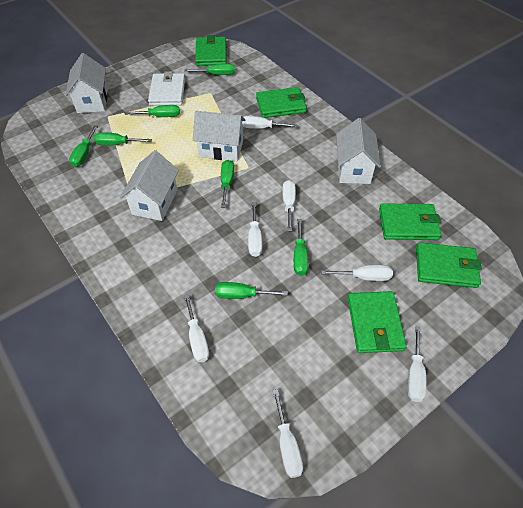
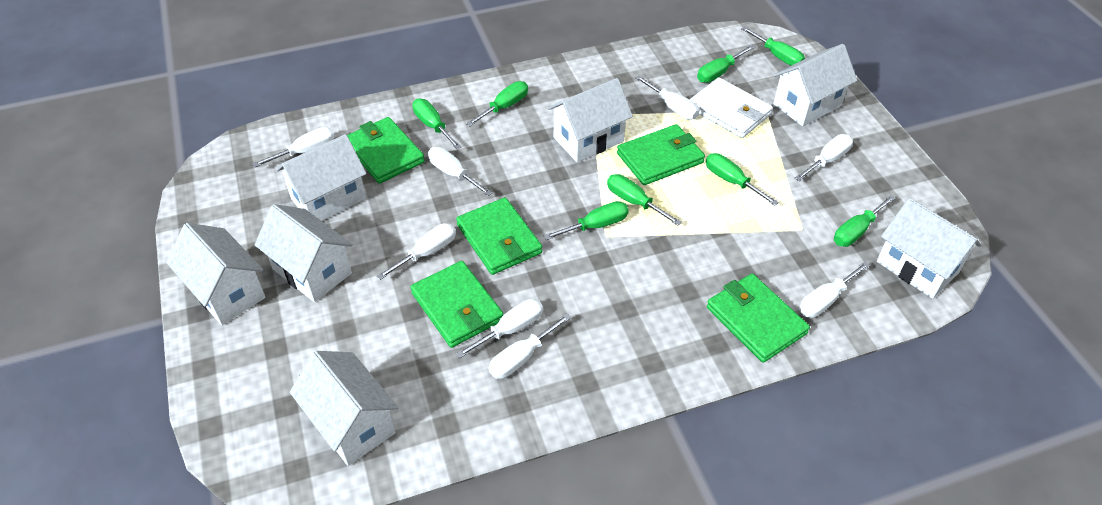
green screwdriver: [69,125,98,167] [94,132,152,145] [124,105,180,117] [184,64,235,75] [215,282,288,299] [221,160,234,208] [294,219,309,276] = 7 -> [412,99,461,149] [466,81,528,126] [544,201,629,240] [607,174,682,226] [697,45,755,83] [706,153,779,206] [741,27,805,66] [834,195,895,247] = 8
white house: [65,53,108,113] [120,150,179,221] [193,111,245,161] [336,118,381,184] = 4 -> [166,223,266,325] [255,204,353,302] [276,134,366,221] [290,351,399,466] [548,78,633,162] [773,44,857,126] [877,198,981,299] = 7
white screwdriver: [184,294,209,362] [242,116,297,129] [248,202,262,257] [272,389,303,478] [282,180,296,231] [321,265,393,281] [407,326,427,402] = 7 -> [252,127,335,168] [376,223,456,280] [428,147,492,196] [456,299,543,358] [489,313,571,379] [635,76,699,120] [795,134,853,181] [799,262,870,318] = 8

